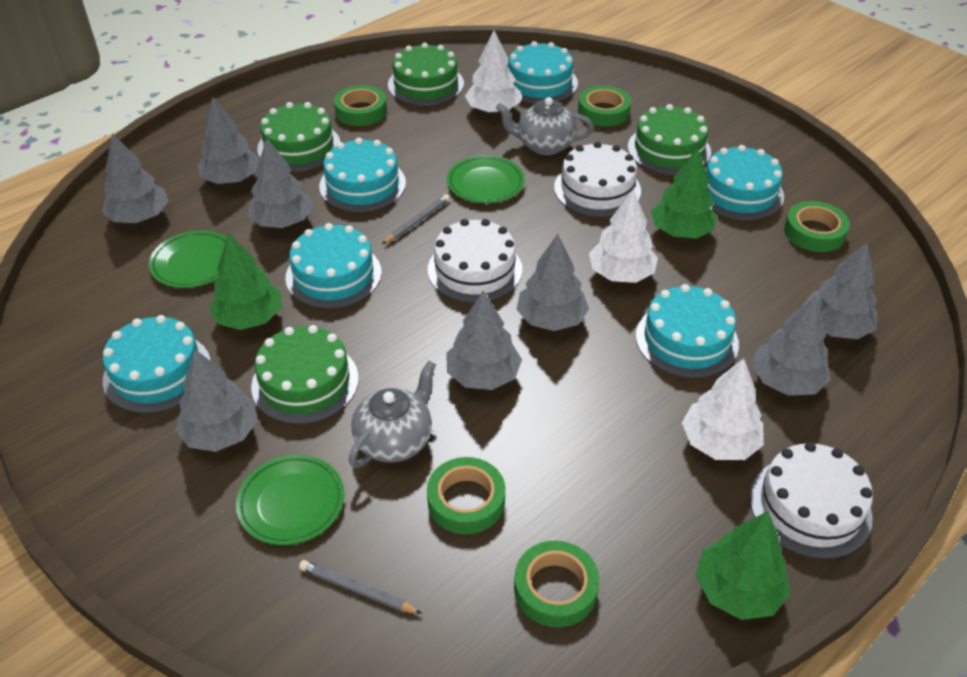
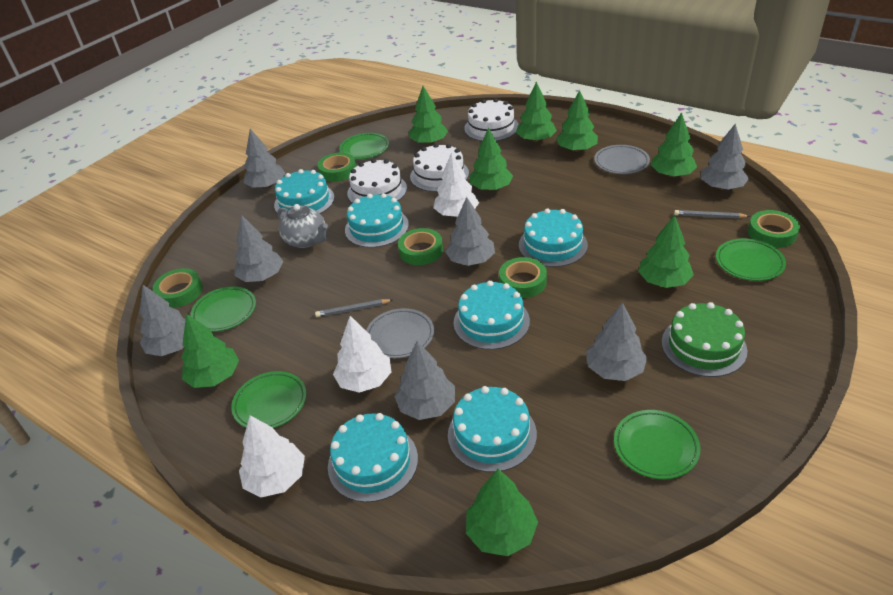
green cake: [251,325,359,424] [257,102,340,171] [388,43,464,106] [628,104,711,175] = 4 -> [661,302,747,377] = 1
green plate: [149,230,227,288] [236,455,344,545] [447,155,525,203] = 3 -> [190,286,256,332] [231,371,307,428] [339,133,389,159] [614,410,700,479] [716,238,786,281] = 5
green tree: [209,233,282,330] [651,147,717,238] [695,511,790,620] = 3 -> [181,314,239,388] [409,86,448,145] [466,469,538,556] [469,127,513,191] [516,82,557,142] [556,90,598,152] [638,215,694,288] [651,112,697,177] = 8
grey plate: none = 0 -> [366,308,434,358] [594,145,650,174] = 2
grey teapot: [349,361,436,468] [496,97,593,155] = 2 -> [277,204,328,248] = 1
grey tree: [102,133,169,223] [175,349,258,452] [197,97,260,184] [248,138,313,228] [446,291,522,390] [516,234,589,331] [751,296,831,396] [803,243,878,339] = 8 -> [140,285,186,356] [234,215,284,282] [243,129,285,188] [394,341,455,420] [445,197,495,266] [586,302,647,381] [701,124,749,190] = 7

